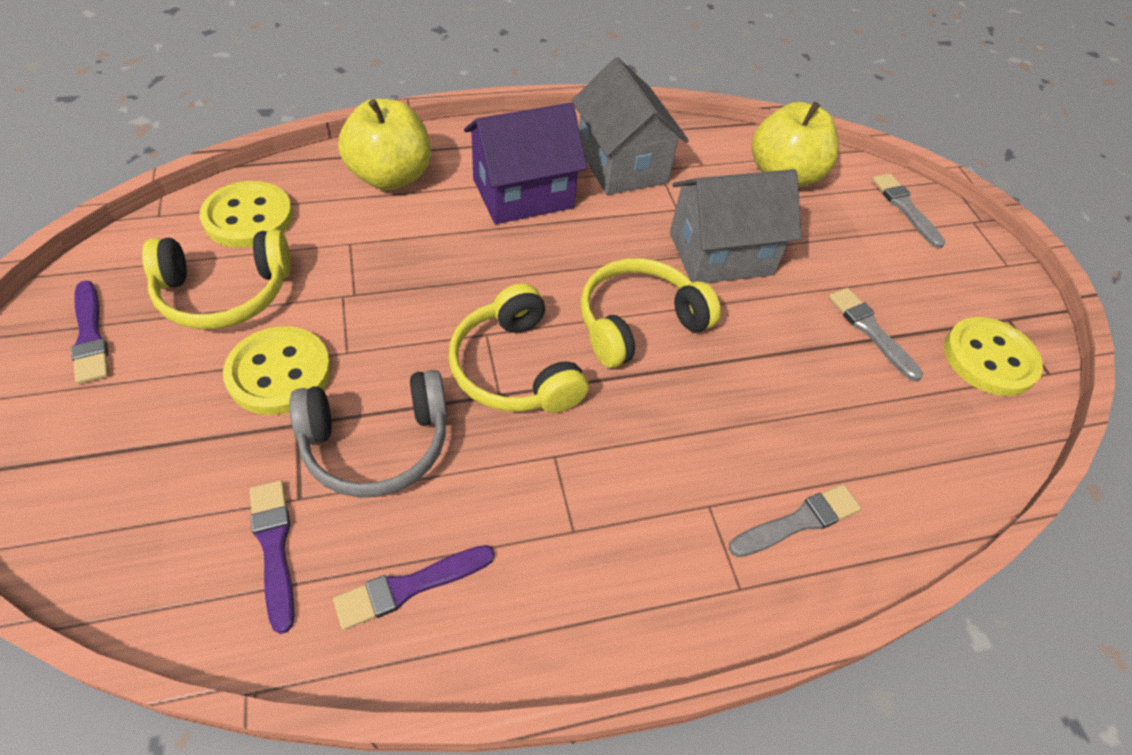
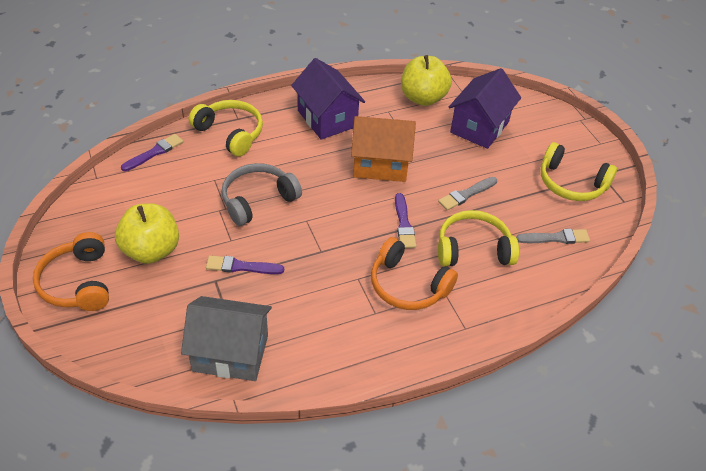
grey brush: [729,485,861,557] [829,288,923,381] [872,173,945,248] = 3 -> [438,177,497,210] [516,229,590,244] = 2
grey house: [572,57,689,195] [670,169,802,283] = 2 -> [181,296,272,381] = 1
orange headphones: none = 0 -> [33,232,109,311] [371,237,458,310] = 2
orange house: none = 0 -> [351,116,416,182] = 1
purple house: [464,103,587,224] = 1 -> [291,58,365,140] [449,68,521,149] = 2
yellow button: [200,181,293,248] [223,326,331,415] [944,317,1043,396] = 3 -> none = 0

